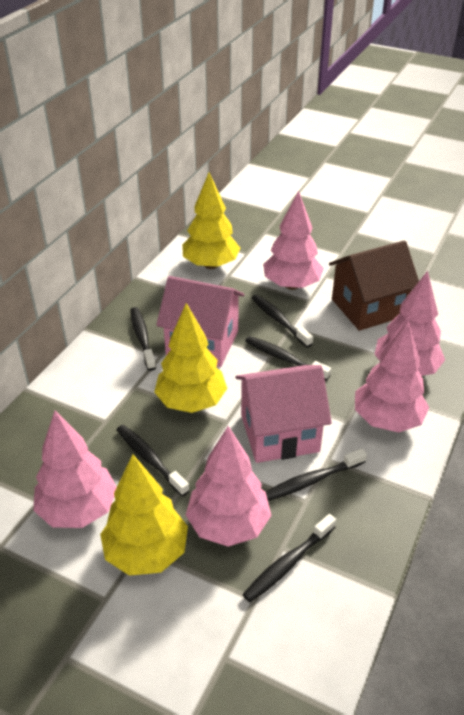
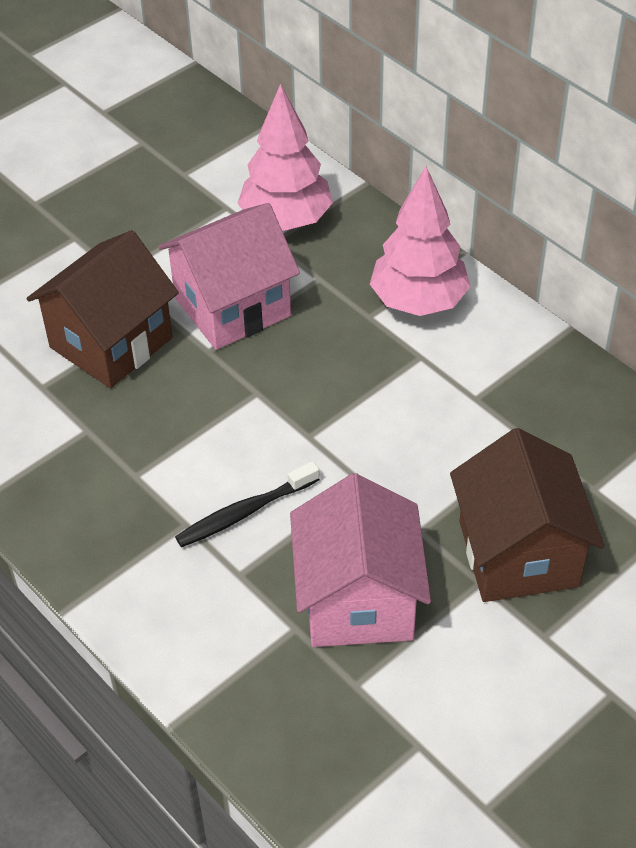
black toothbrush: [117,425,190,496] [130,307,156,371] [243,514,336,602] [245,336,331,381] [252,294,313,348] [266,448,367,501] = 6 -> [175,461,320,547] = 1
brown house: [329,240,419,331] = 1 -> [27,230,179,388] [450,428,604,602] = 2
pink tree: [33,411,117,528] [186,426,271,547] [263,191,324,290] [355,320,429,432] [374,271,445,376] = 5 -> [237,84,333,231] [370,166,471,316] = 2
yellow tree: [100,454,188,576] [154,303,227,413] [182,172,240,269] = 3 -> none = 0

